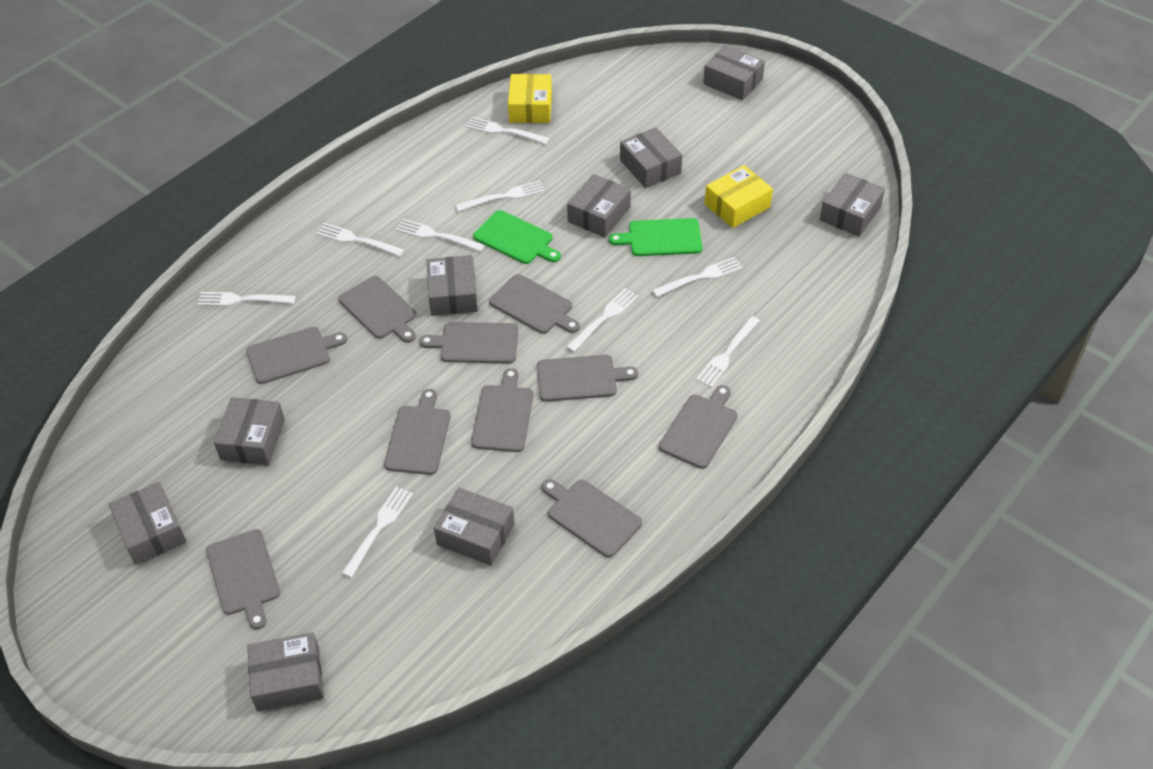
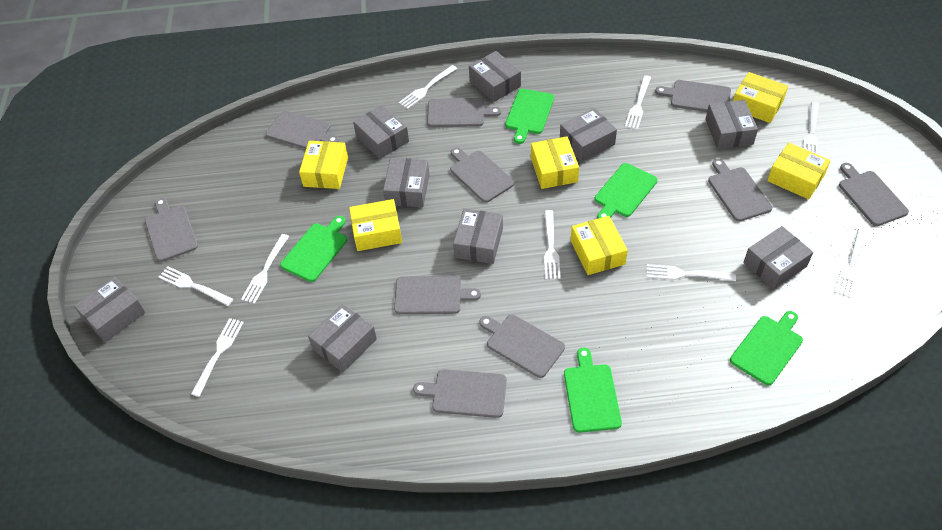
green cutting board: [473,210,561,264] [609,218,702,256] = 2 -> [280,216,347,282] [505,89,554,144] [564,348,622,433] [595,163,658,219] [730,311,803,385] = 5
yellow box: [508,74,552,123] [705,165,773,228] = 2 -> [299,141,348,189] [349,199,402,251] [531,136,579,189] [571,216,628,275] [733,72,788,123] [767,143,831,199] = 6

